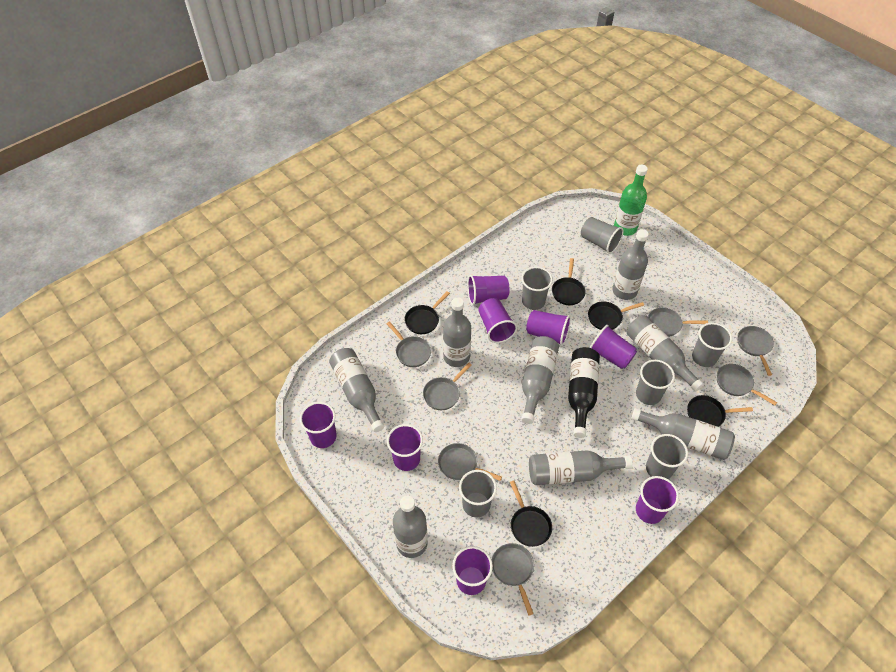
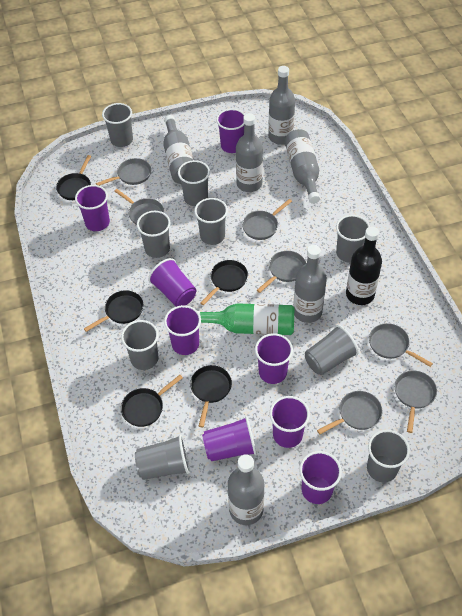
grey bottle: [329,348,384,432] [393,495,428,558] [443,297,471,367] [522,336,559,424] [529,450,633,485] [612,229,649,300] [627,315,704,392] [631,408,735,460] = 8 -> [163,115,194,184] [228,454,264,525] [236,113,263,192] [268,66,295,145] [284,129,320,204] [293,245,327,323] = 6
grey cup: [459,470,497,517] [521,267,553,310] [581,217,624,254] [636,360,675,405] [646,434,688,479] [692,323,732,367] = 6 -> [102,103,133,147] [121,320,158,370] [135,435,190,480] [137,211,170,258] [178,160,210,206] [194,198,228,245] [305,325,359,375] [336,215,370,263] [367,430,410,483] = 9

